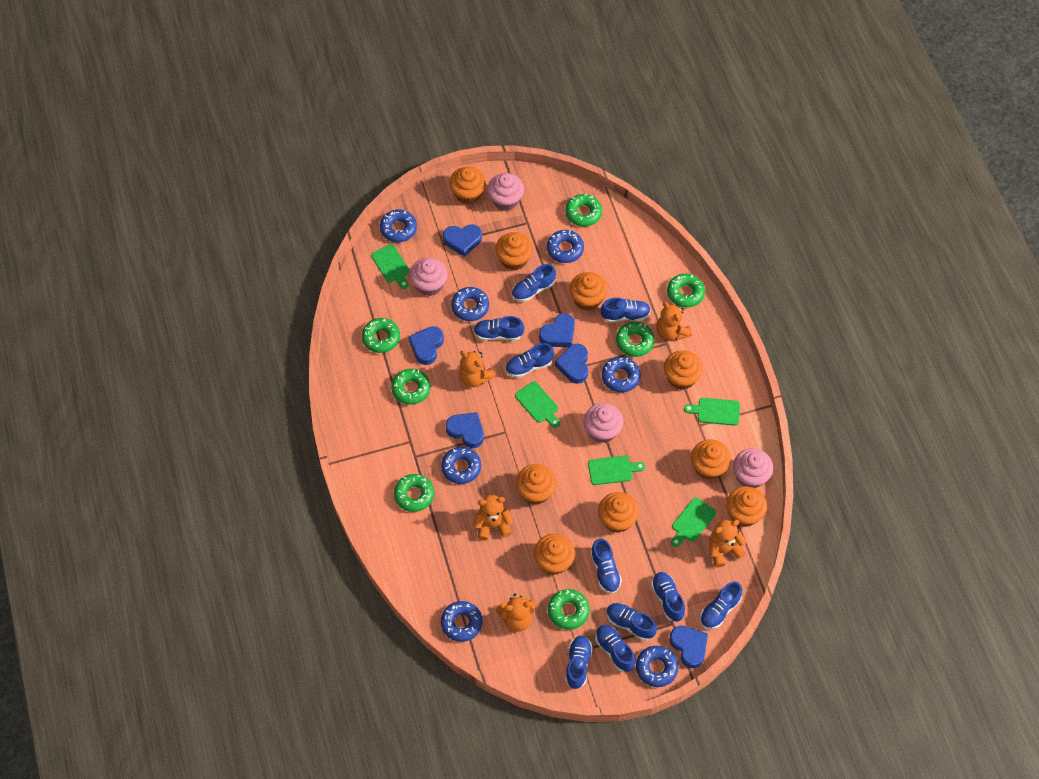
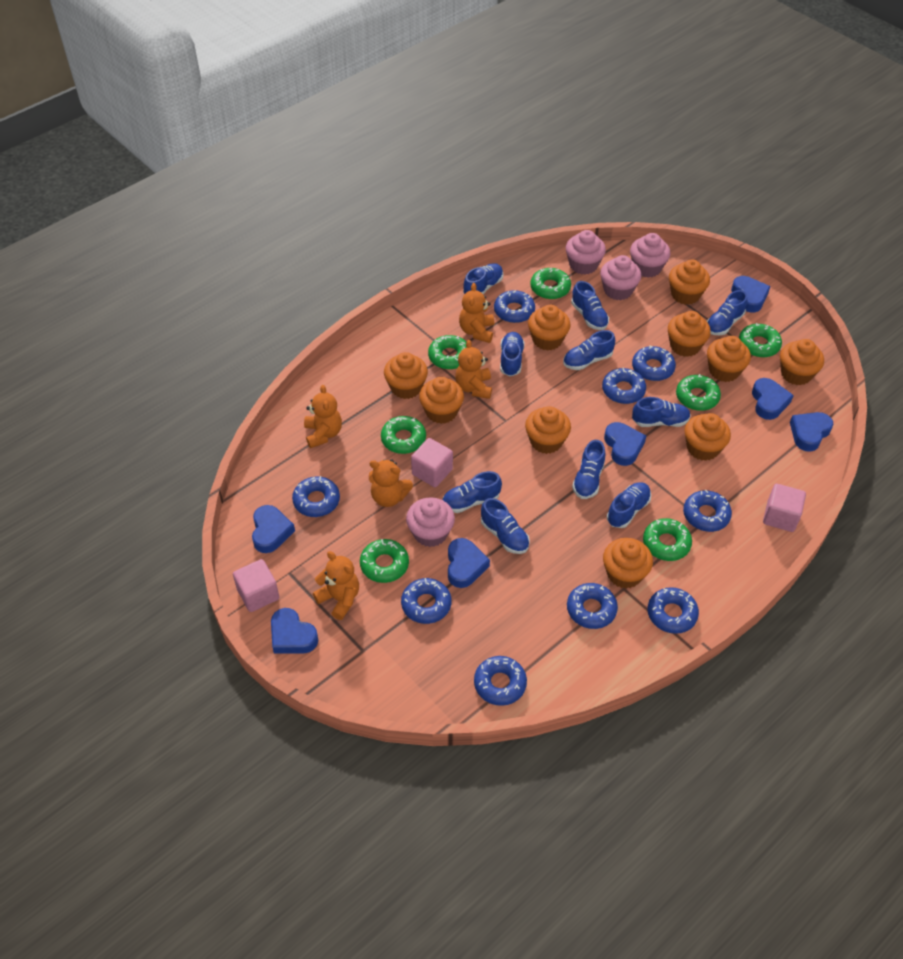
blue donut: [380,210,417,242] [441,447,481,484] [441,601,483,642] [451,287,489,321] [547,230,584,263] [602,357,641,392] [636,646,678,687] = 7 -> [292,476,340,517] [401,578,451,624] [474,656,527,706] [494,290,535,323] [567,583,618,629] [602,367,646,404] [632,345,676,381] [648,587,699,634] [683,490,732,532] = 9
blue heart: [409,326,444,365] [443,224,482,257] [446,412,484,448] [539,313,575,347] [555,344,588,384] [670,626,708,668] = 6 -> [252,505,295,553] [271,608,318,654] [448,538,490,588] [604,422,647,466] [731,276,771,313] [752,378,794,420] [790,412,833,452] = 7
green cutting board: [371,244,410,289] [515,381,560,428] [588,455,645,485] [671,497,716,547] [684,398,740,426] = 5 -> none = 0
orange cupcake: [449,167,486,204] [495,232,533,271] [516,464,556,505] [534,534,575,575] [569,272,607,311] [598,492,639,533] [664,350,703,390] [691,440,731,480] [726,486,767,527] = 9 -> [384,352,428,399] [419,377,464,424] [525,406,571,454] [528,305,570,351] [603,538,653,588] [668,311,711,357] [669,260,710,305] [684,413,731,461] [707,336,751,382] [780,339,824,385] = 10
pink cube: none = 0 -> [233,559,279,612] [411,438,453,487] [763,484,806,532] = 3

